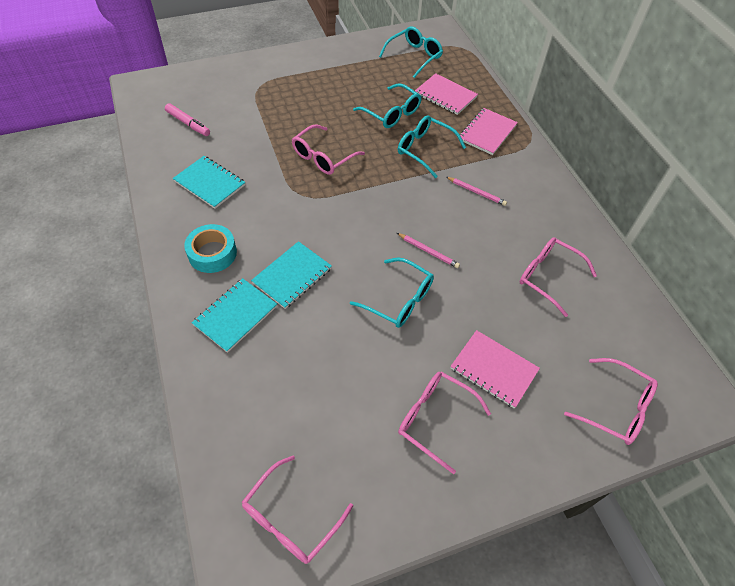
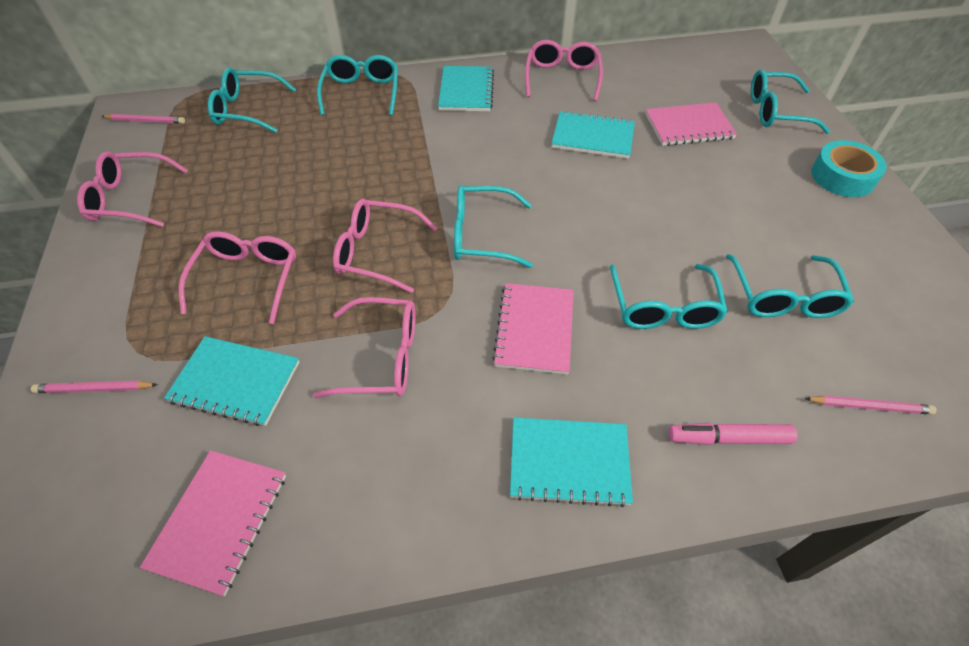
pink pencil: [397,233,460,268] [446,177,507,206] = 2 -> [31,381,158,393] [101,114,185,124] [804,395,937,415] = 3
turquoise glasses: [350,258,434,328] [353,83,422,128] [379,26,443,78] [398,115,466,178] = 4 -> [208,67,296,133] [317,55,398,116] [454,185,533,268] [610,264,728,329] [726,254,854,318] [751,69,830,134] = 6
turquoise notebook: [173,156,245,209] [192,278,277,353] [251,241,332,309] = 3 -> [164,336,299,426] [438,66,494,111] [510,417,633,507] [551,111,635,159] = 4

